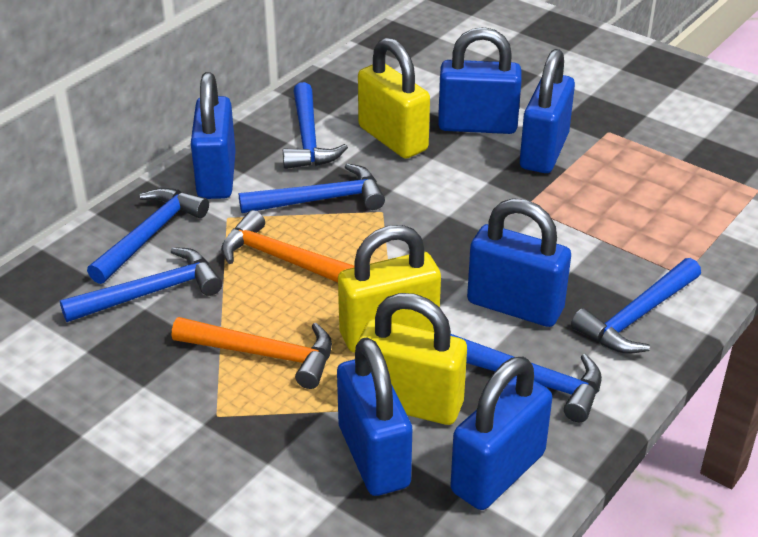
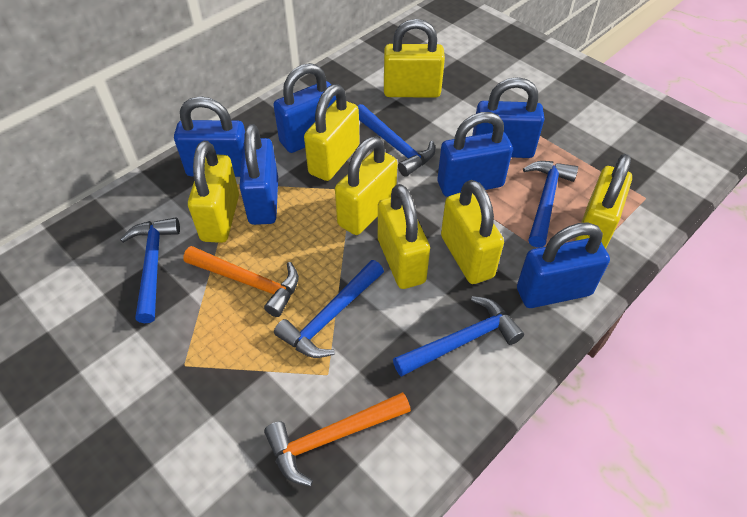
blue hammer: [60,247,222,322] [87,188,209,284] [239,163,385,213] [283,82,348,169] [451,334,602,422] [571,258,701,354] = 6 -> [120,218,180,323] [274,260,384,358] [358,104,435,177] [393,296,524,377] [523,161,578,248] = 5
yellow padlock: [338,225,441,353] [357,293,467,425] [358,37,430,159] = 3 -> [188,141,239,243] [304,84,360,181] [335,136,398,235] [378,184,430,289] [384,19,445,98] [441,180,504,284] [575,154,632,249] = 7

